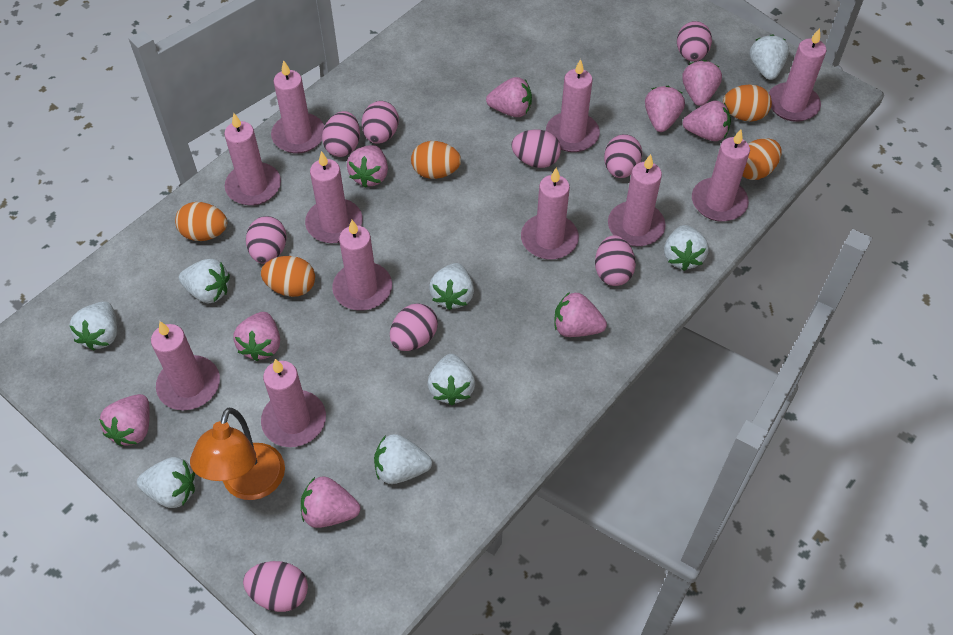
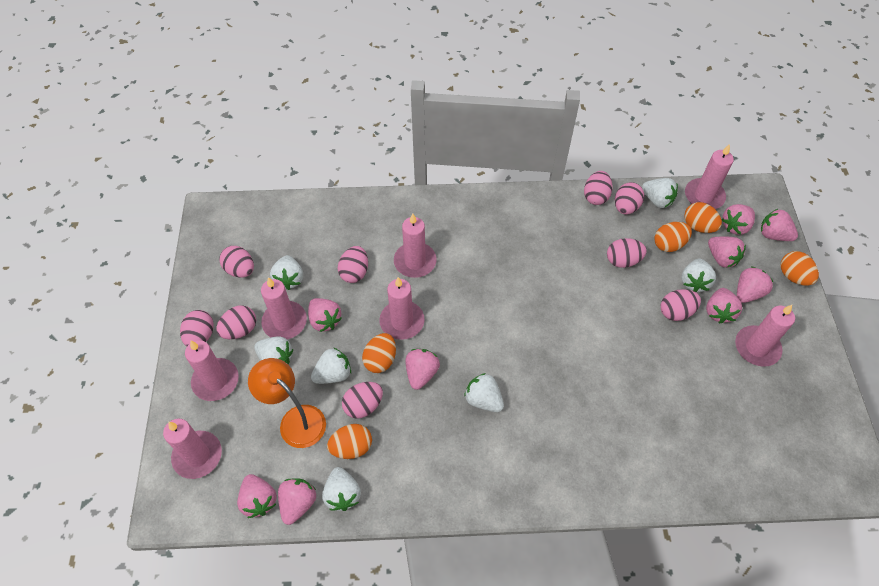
pink candle: [151,321,220,410] [224,113,281,206] [261,359,326,447] [271,60,324,154] [305,151,363,243] [332,220,392,310] [521,168,579,260] [546,59,600,152] [608,154,666,246] [692,129,750,222] [769,28,826,122] = 11 -> [163,419,222,479] [185,340,239,401] [261,277,307,339] [379,277,425,340] [394,213,437,278] [685,144,734,209] [735,305,795,367] = 7
white strawberry: [70,301,117,350] [137,457,195,508] [179,259,230,303] [374,434,432,484] [428,354,475,405] [429,263,474,310] [664,225,709,271] [749,34,789,80] = 8 -> [254,336,293,364] [270,255,303,290] [311,347,351,384] [322,467,361,511] [464,373,504,412] [642,178,678,208] [681,258,716,292] = 7

